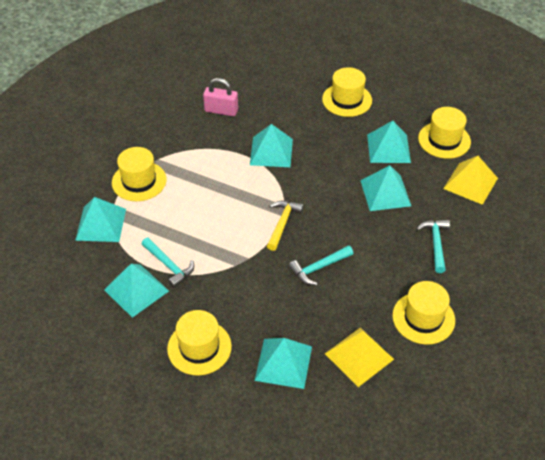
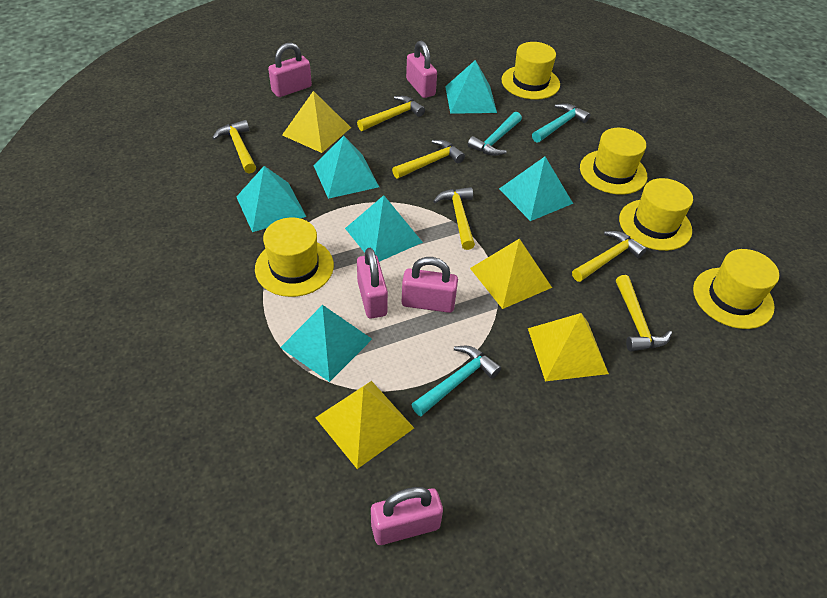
pink padlock: [203,78,238,116] = 1 -> [268,43,312,97] [357,248,388,319] [371,487,443,545] [402,257,458,313] [406,41,437,98] = 5
yellow hammer: [267,201,304,251] = 1 -> [212,120,256,173] [357,96,425,131] [392,140,465,179] [433,187,475,250] [572,231,647,282] [616,275,672,351] = 6
yellow pyramid: [325,328,394,387] [443,156,498,205] = 2 -> [282,91,351,153] [315,381,414,469] [470,238,552,309] [528,313,609,381] = 4

